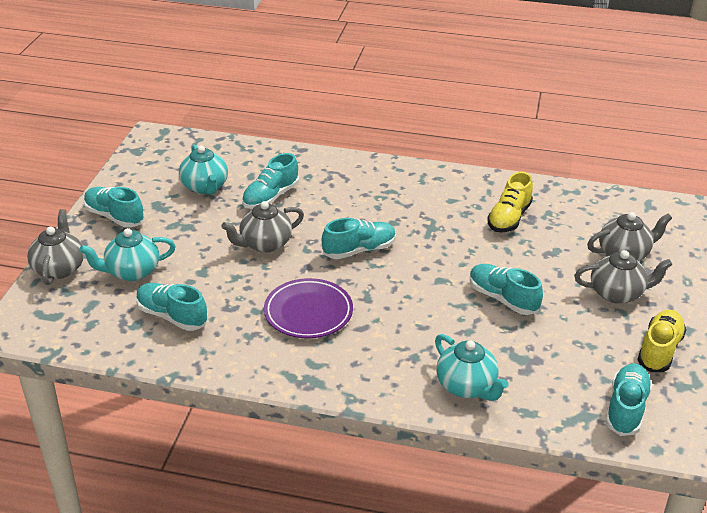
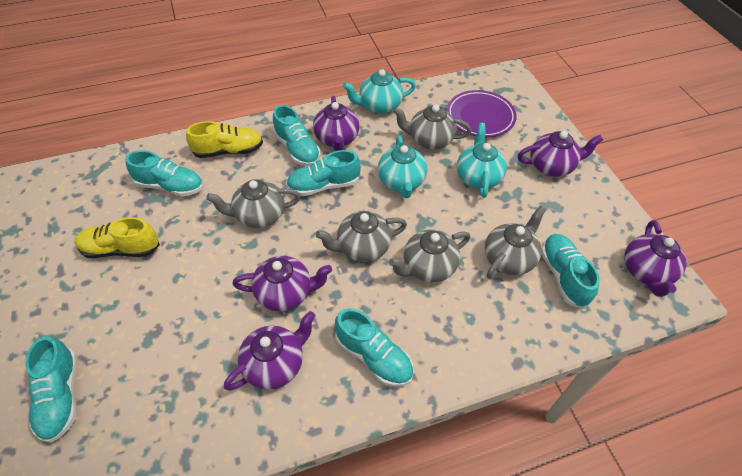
grey teapot: [27,209,84,285] [221,201,304,253] [574,250,672,304] [587,212,672,261] = 4 -> [206,179,301,228] [316,211,407,262] [389,229,470,282] [393,104,471,150] [485,206,546,279] = 5
purple teapot: none = 0 -> [224,311,315,391] [232,256,332,312] [313,96,359,151] [518,131,603,177] [624,220,687,297] = 5

